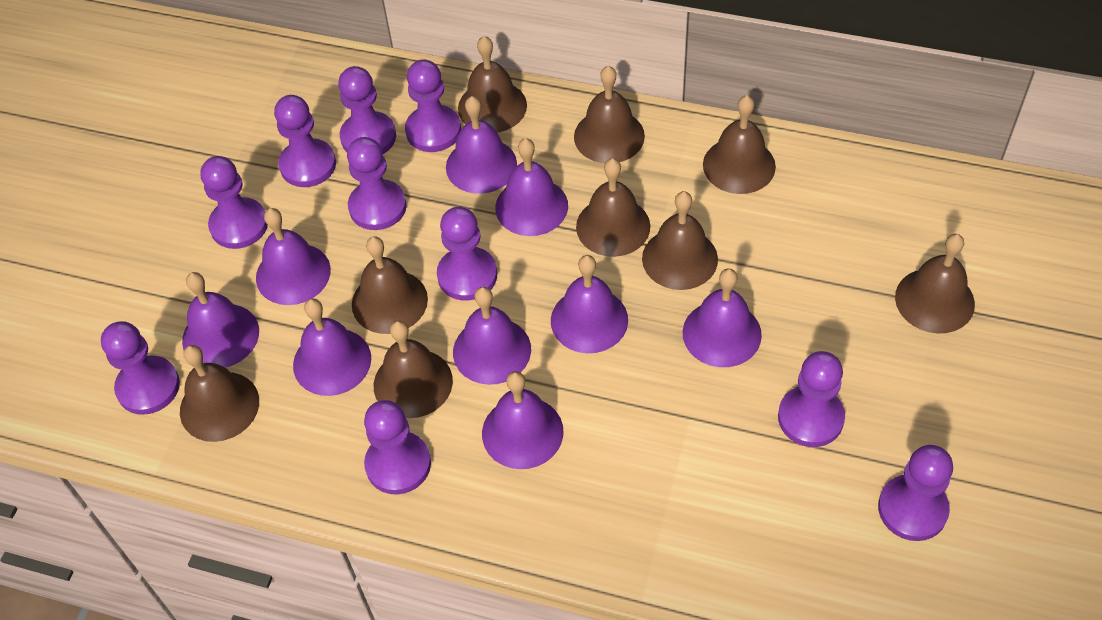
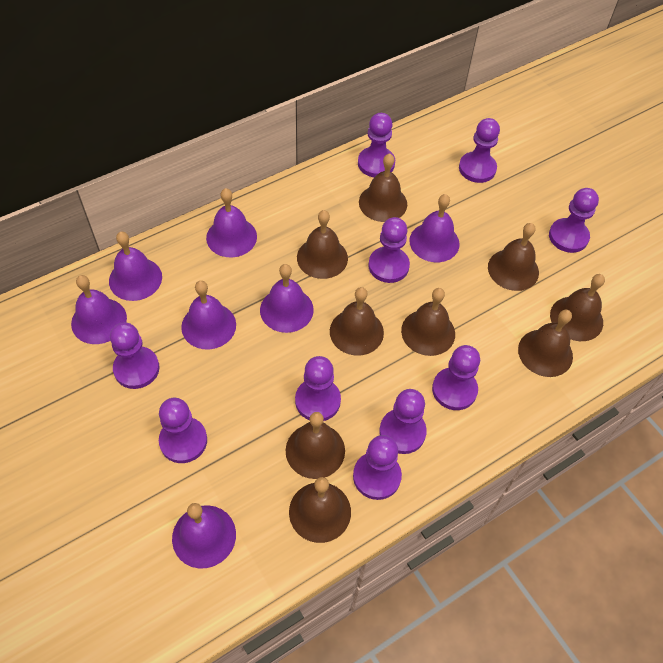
purple bell: [182,272,259,368] [256,208,331,305] [293,299,371,396] [446,96,517,194] [453,287,531,385] [482,371,564,469] [495,138,568,236] [551,255,628,353] [683,269,762,367] = 9 -> [71,275,127,344] [109,232,162,301] [172,503,236,569] [181,281,236,349] [206,188,257,258] [260,264,314,333] [409,194,460,262] = 7

